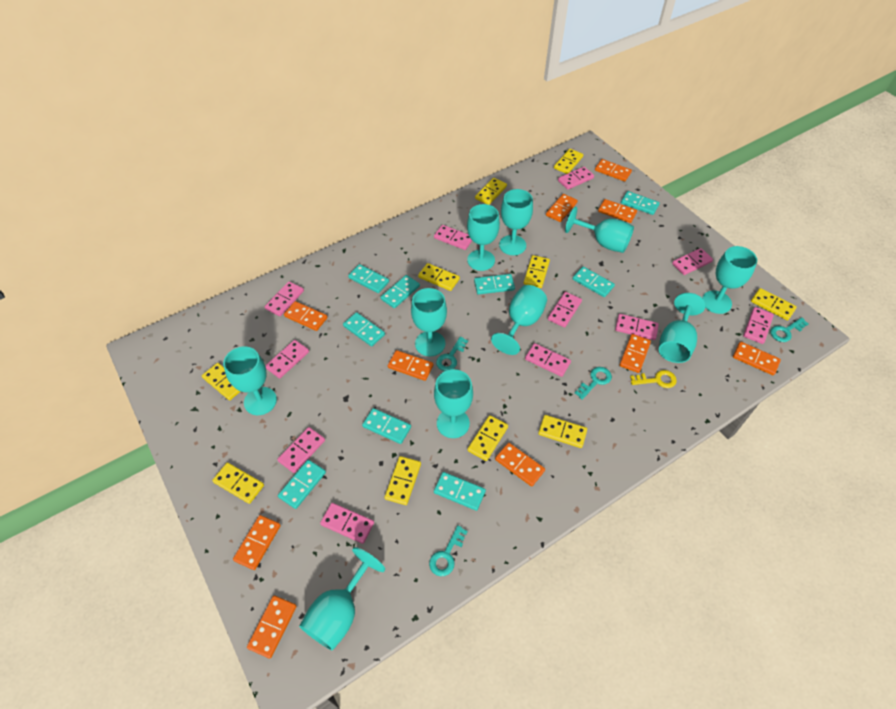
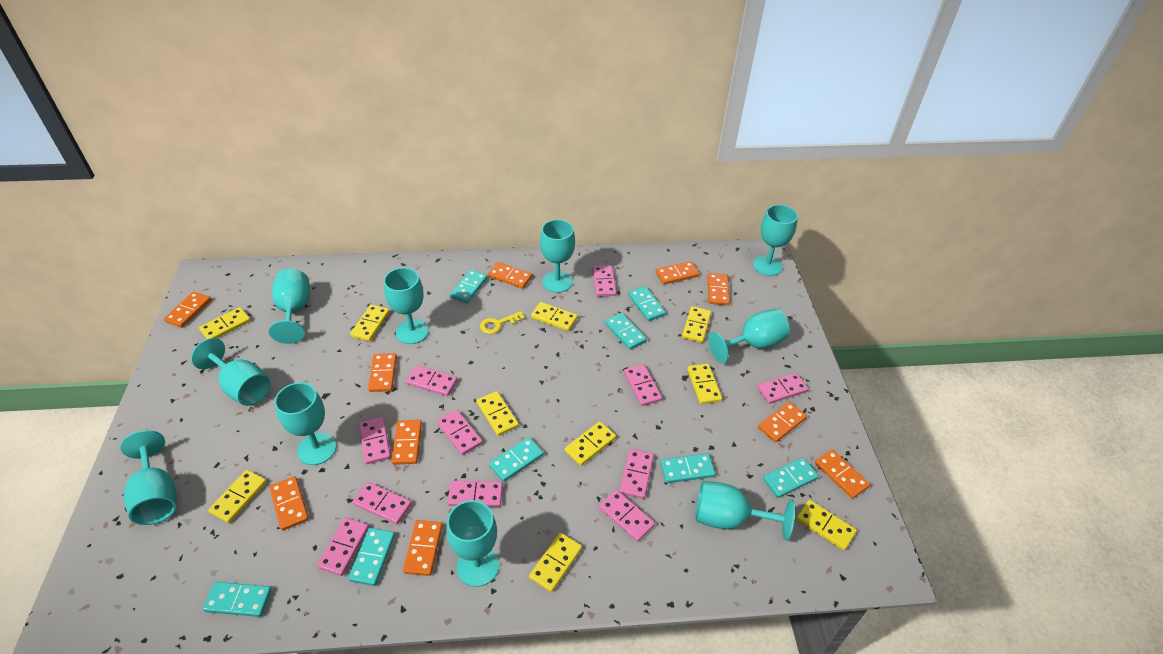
turquoise domino: [278,460,326,509] [343,312,385,347] [348,264,389,293] [362,408,411,444] [381,275,420,308] [434,472,486,511] [474,274,515,294] [573,267,615,297] [621,191,660,215] = 9 -> [203,582,272,617] [348,528,395,586] [450,269,488,303] [489,437,544,482] [605,313,647,350] [628,286,666,321] [660,453,715,483] [763,458,819,498] = 8
turquoise key: [429,525,468,576] [436,336,468,371] [575,367,612,400] [771,317,808,342] = 4 -> none = 0

